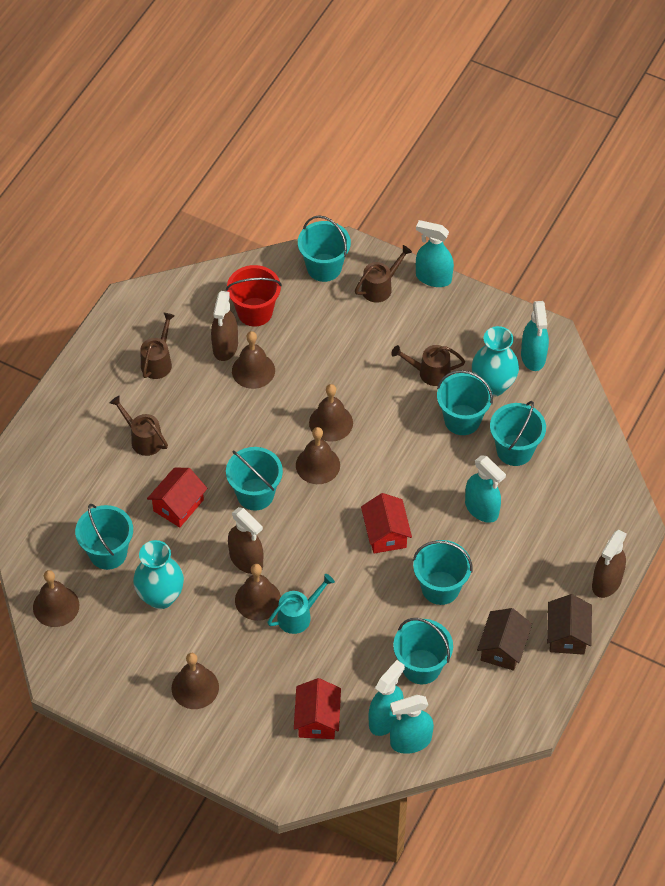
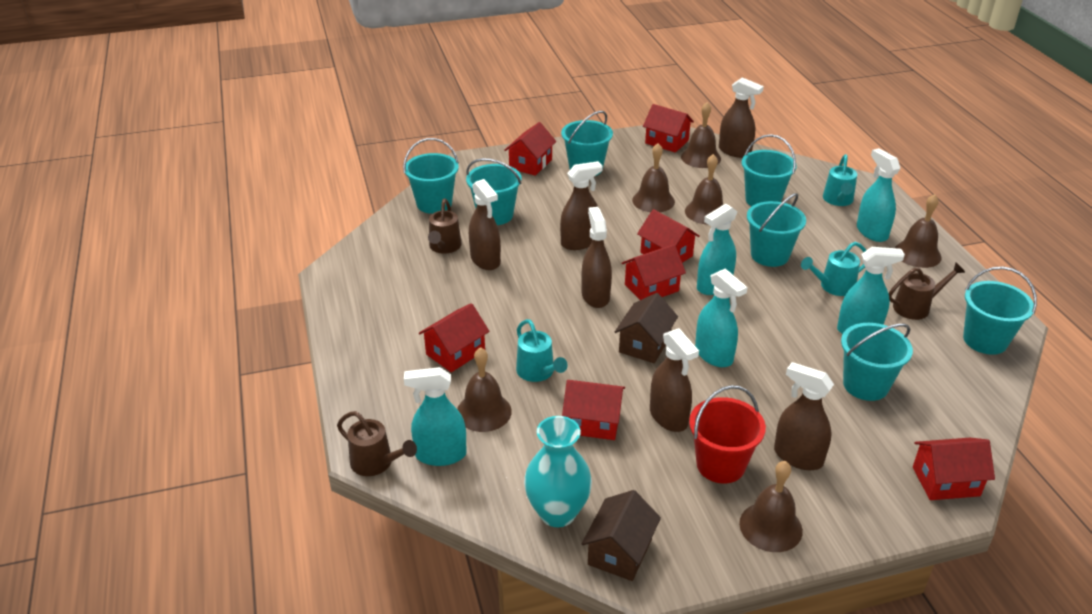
brown spray bottle: [211,291,238,361] [228,507,263,574] [592,530,627,598] = 3 -> [469,179,501,270] [560,161,603,250] [581,207,612,308] [650,328,699,432] [719,77,764,158] [774,362,834,470] = 6
brown watering can: [110,396,168,456] [140,313,175,379] [355,245,412,303] [391,345,465,386] = 4 -> [337,411,417,476] [428,199,462,254] [889,262,965,320] = 3
red house: [147,468,208,528] [294,678,341,739] [361,493,412,553] = 3 -> [419,303,490,372] [505,122,556,176] [562,380,625,440] [621,244,686,300] [637,209,700,263] [643,104,694,153] [913,438,995,500] = 7
turquoise vase: [133,540,184,609] [472,326,519,397] = 2 -> [524,416,592,527] = 1
turquoise watering can: [267,574,335,634] = 1 -> [516,319,568,382] [801,242,866,296] [823,154,857,206] = 3

